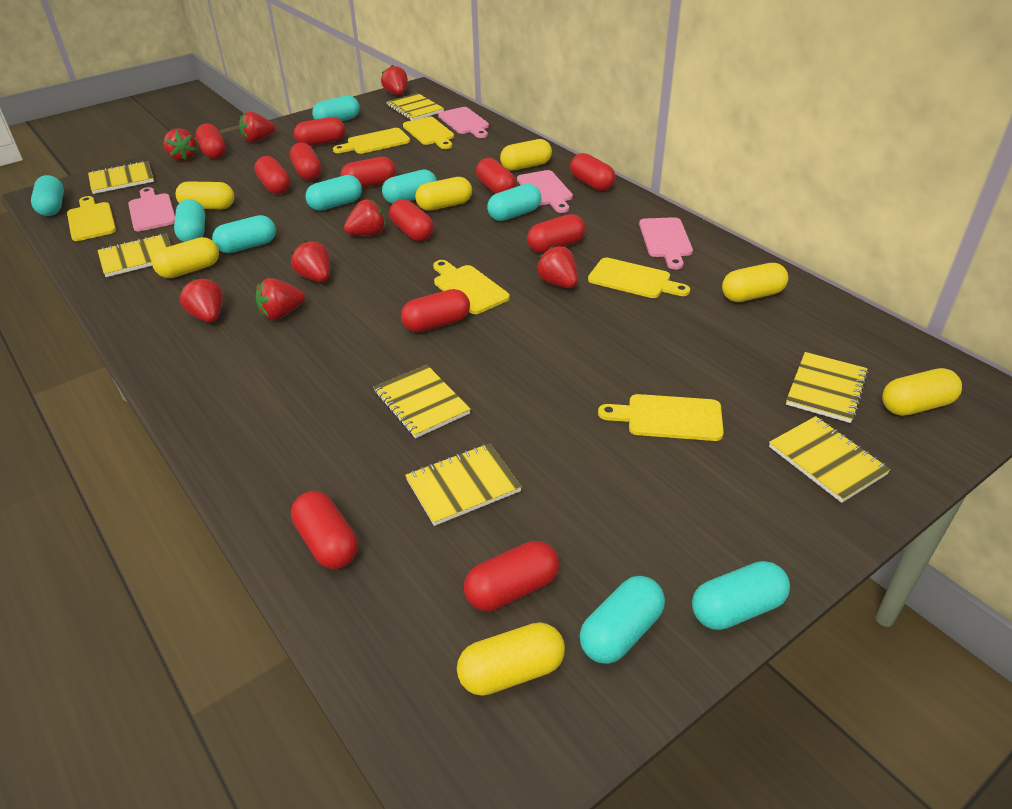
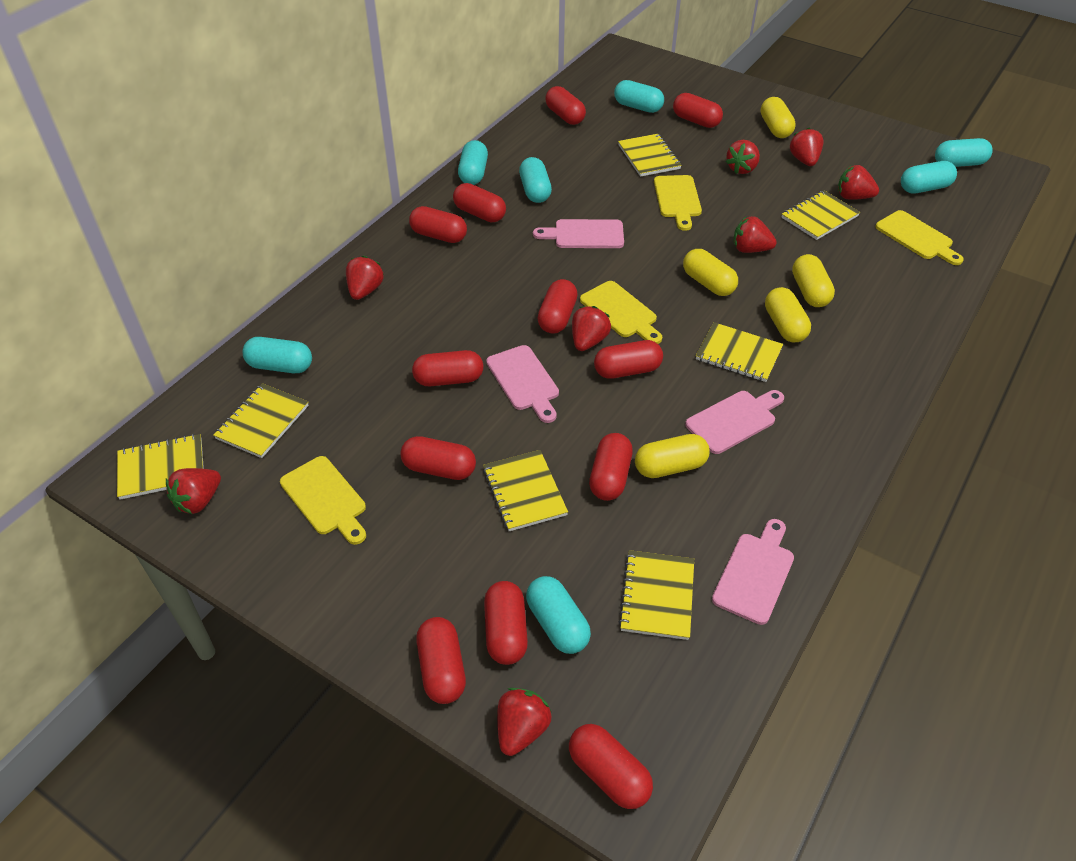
turquoise capsule: [31,175,64,216] [174,199,205,242] [212,215,276,253] [305,175,362,211] [312,96,360,121] [382,170,437,204] [487,184,541,221] [580,576,665,664] [692,561,790,630] = 9 -> [242,337,312,373] [458,140,488,185] [519,157,552,203] [526,576,591,654] [614,80,664,113] [901,161,957,194] [935,138,993,167] = 7
yellow capsule: [152,237,219,278] [175,181,234,209] [415,177,472,211] [457,622,565,696] [500,139,552,170] [722,263,788,302] [882,368,962,416] = 7 -> [635,434,710,478] [683,249,738,296] [761,97,796,138] [765,287,811,343] [792,254,835,307] = 5
yellow cutting board: [67,196,116,241] [333,128,410,154] [403,117,454,149] [433,260,510,314] [588,258,690,298] [598,394,724,441] = 6 -> [280,456,366,545] [580,281,662,344] [654,175,702,231] [876,210,964,265] = 4

